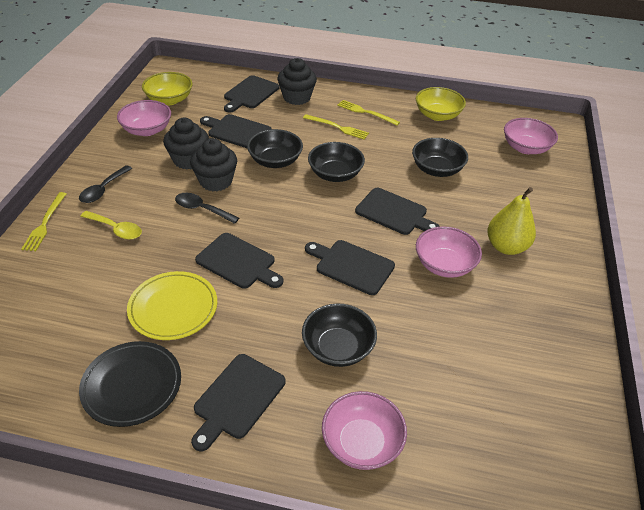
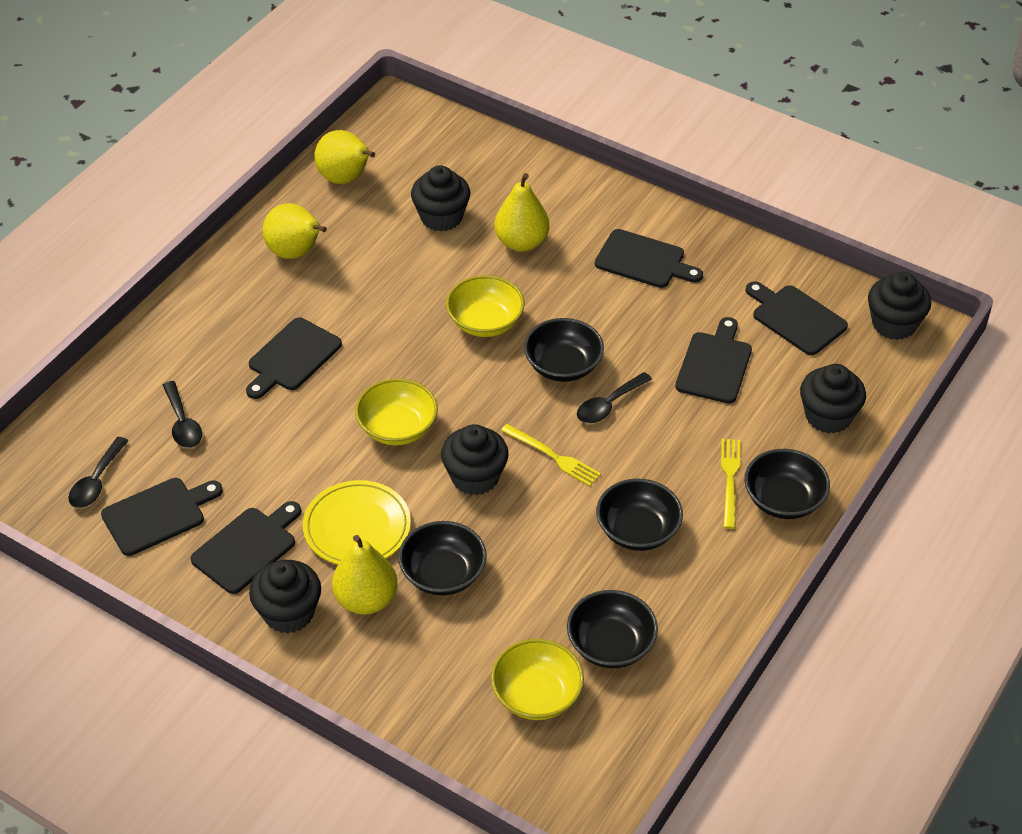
black bowl: [247,129,303,168] [302,304,377,367] [308,142,365,182] [412,138,468,177] = 4 -> [398,521,487,595] [524,318,604,382] [567,590,658,668] [596,479,683,551] [744,449,830,519] = 5
black cupcake: [163,118,209,169] [190,138,237,191] [277,58,317,105] = 3 -> [249,560,321,634] [411,165,470,231] [441,424,509,495] [800,364,866,434] [868,272,931,340] = 5
black plate: [79,341,181,427] = 1 -> none = 0
black spoon: [79,165,132,203] [175,193,239,224] = 2 -> [68,437,128,508] [163,381,202,448] [577,372,652,423] = 3
pink bowl: [117,100,171,136] [322,391,407,470] [416,226,482,278] [504,118,558,154] = 4 -> none = 0
yellow bowl: [142,72,192,105] [416,87,466,121] = 2 -> [355,379,438,445] [446,275,525,337] [491,639,584,720] = 3
yellow fork: [21,192,67,251] [303,114,369,140] [337,100,400,125] = 3 -> [501,424,601,486] [721,439,741,529] = 2
yellow pear: [487,187,536,255] = 1 -> [263,203,327,259] [314,130,375,184] [332,535,398,615] [494,173,549,252] = 4
yellow spoon: [80,211,142,240] = 1 -> none = 0

